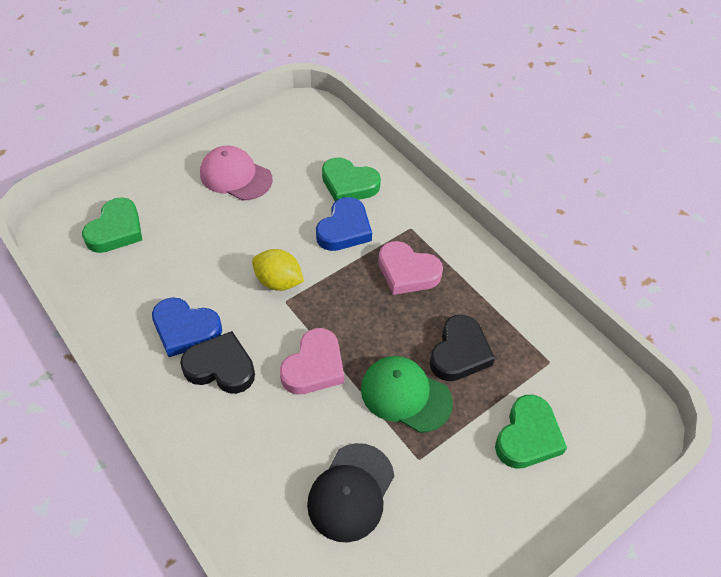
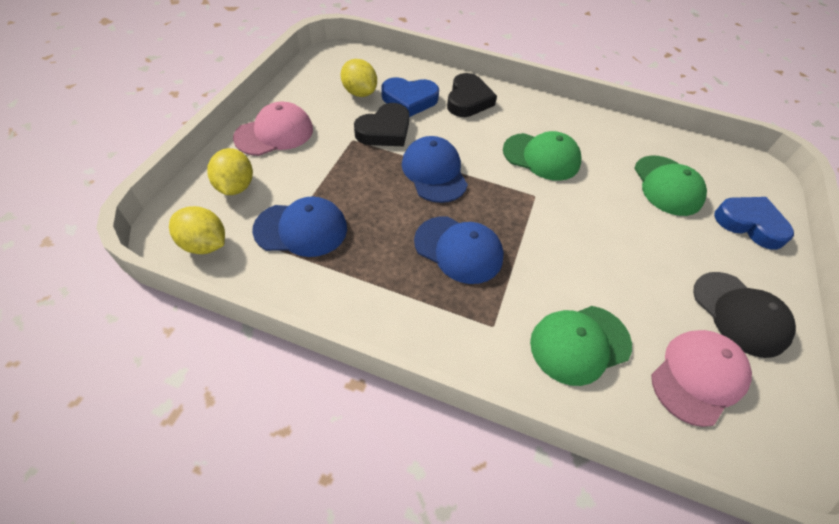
blue cap: none = 0 -> [252,196,347,257] [402,136,468,203] [414,216,504,284] = 3
green cap: [361,356,453,433] = 1 -> [503,131,581,181] [530,306,632,386] [634,155,707,216] = 3
green heart: [82,197,142,253] [322,157,381,201] [495,395,567,469] = 3 -> none = 0
pink cap: [200,146,273,201] = 1 -> [233,101,313,156] [651,330,752,427] = 2
pink heart: [280,328,344,394] [379,241,443,295] = 2 -> none = 0
yellow lemon: [252,249,304,291] = 1 -> [169,206,225,254] [207,148,253,195] [341,59,377,97] = 3

